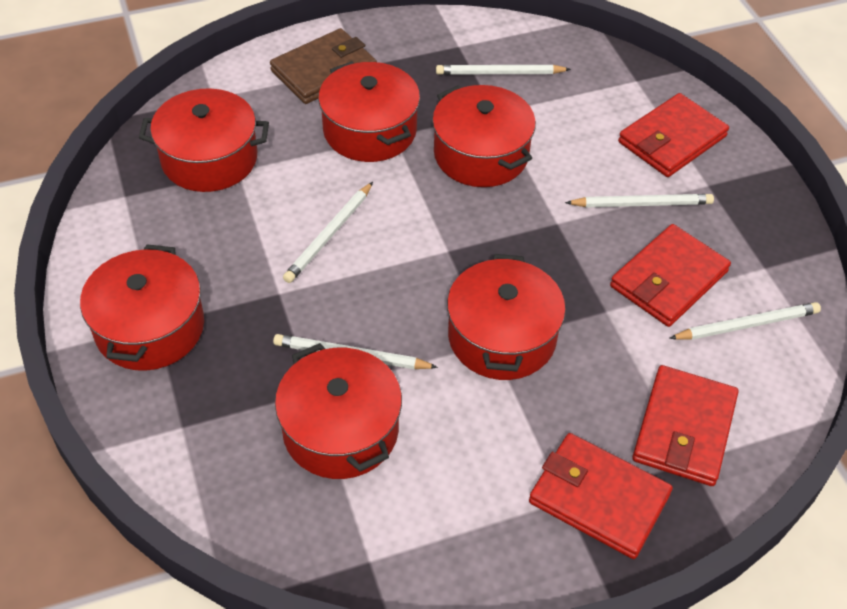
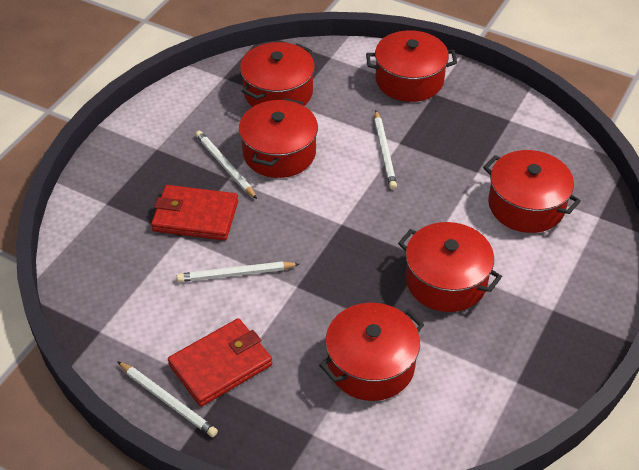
brown wallet: [270,28,377,104] = 1 -> none = 0
red wallet: [529,433,673,559] [610,224,731,327] [618,93,729,177] [632,365,738,486] = 4 -> [151,185,238,241] [168,318,272,407] = 2
white pencil: [273,334,438,369] [283,182,373,283] [436,65,571,75] [565,194,714,208] [669,302,821,340] = 5 -> [117,361,218,437] [177,261,299,282] [195,131,257,199] [374,110,397,189] = 4

